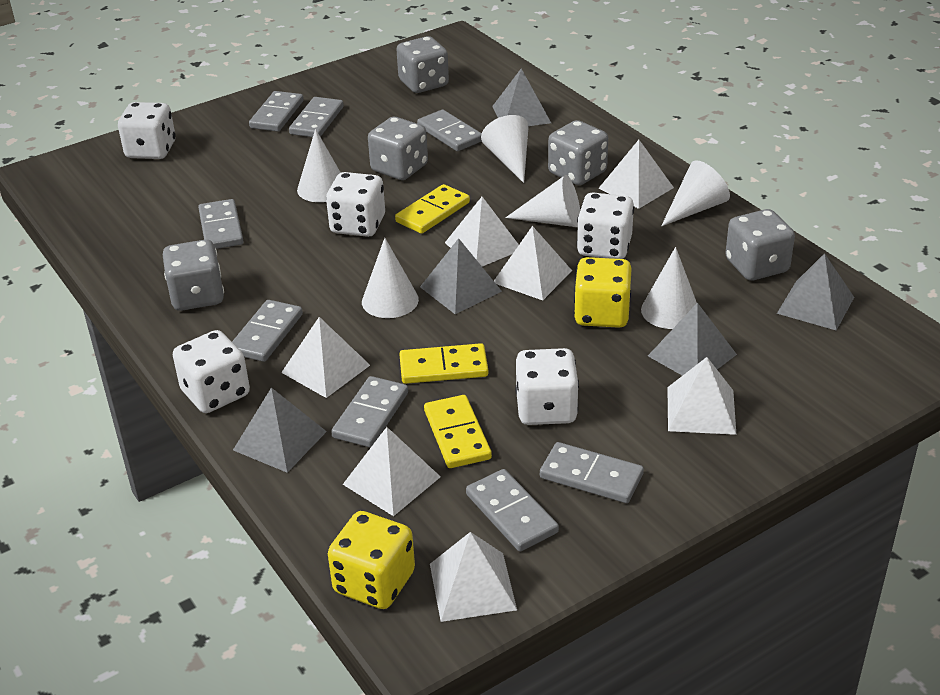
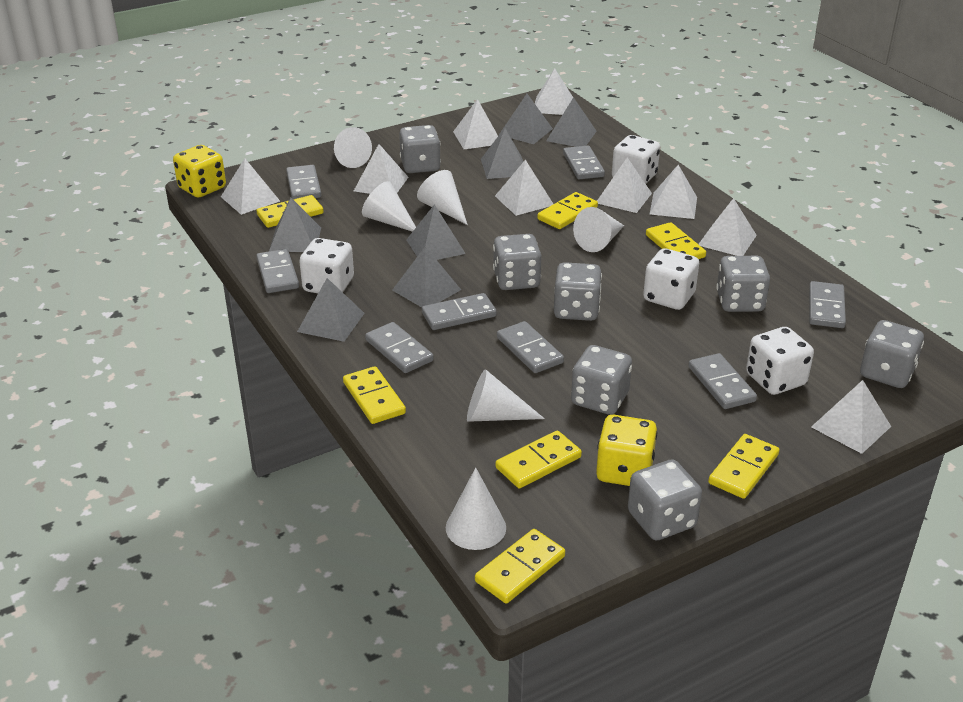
grey dice: [163,240,224,311] [368,117,428,180] [396,36,449,93] [548,120,608,185] [725,209,795,281] = 5 -> [399,125,441,173] [493,234,542,290] [554,262,602,321] [571,345,632,415] [628,460,702,540] [716,256,770,312] [860,320,924,388] = 7
grey pyramid: [233,388,327,473] [420,238,502,314] [492,69,551,126] [648,303,737,376] [777,253,854,331] = 5 -> [269,198,321,252] [297,278,365,342] [392,247,461,308] [406,204,466,260] [481,128,523,179] [500,94,553,144] [546,97,597,147] = 7
white dice: [118,102,176,159] [173,330,250,413] [326,172,385,237] [515,348,579,425] [577,192,634,259] = 5 -> [299,238,354,293] [612,135,660,184] [643,248,699,310] [746,327,814,395] = 4
white pyramid: [281,317,370,398] [343,427,441,516] [430,532,517,622] [445,197,519,267] [494,226,572,301] [598,140,674,209] [667,357,736,435] = 7 -> [221,159,280,215] [354,144,408,194] [453,99,498,149] [495,160,553,216] [535,68,573,115] [597,157,652,213] [650,165,697,219] [699,198,757,256] [811,380,891,454] = 9
yellow domino: [395,184,470,234] [399,343,488,384] [424,395,492,468] = 3 -> [256,195,324,228] [343,366,406,424] [475,529,565,603] [495,430,582,488] [537,192,598,229] [646,222,706,259] [708,434,779,499] = 7

